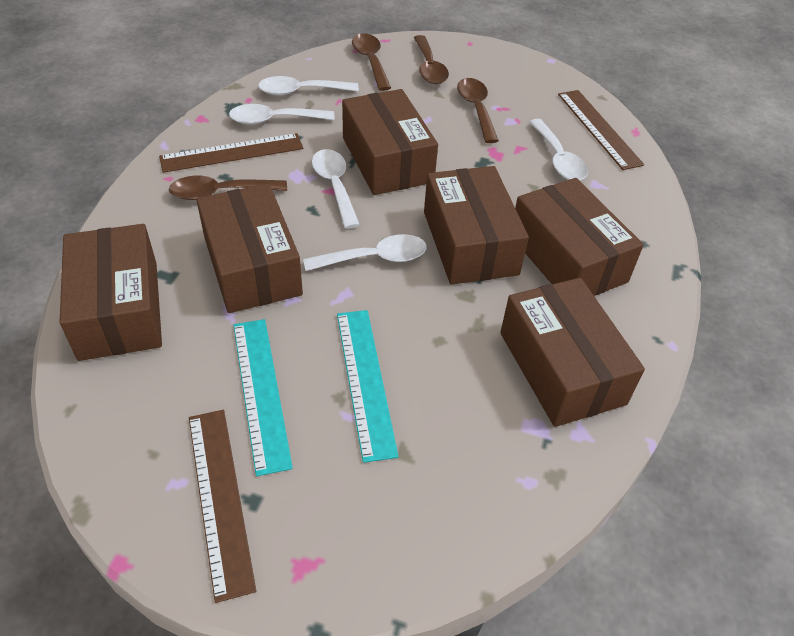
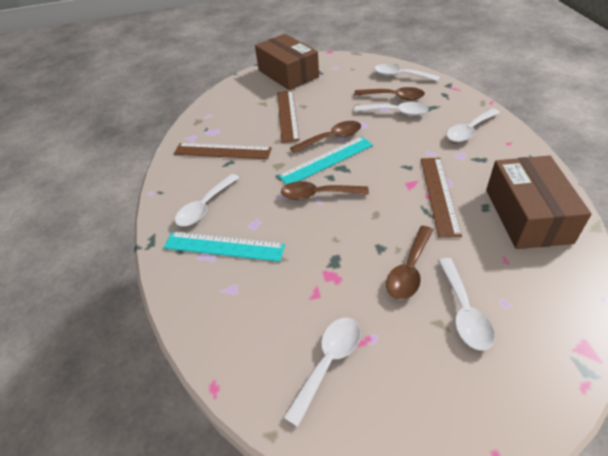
brown box: [60,224,162,361] [196,183,303,313] [342,89,438,195] [424,166,529,285] [500,278,645,427] [515,178,644,296] = 6 -> [255,34,319,90] [486,155,592,249] = 2
white spoon: [229,104,335,124] [258,76,359,95] [303,234,427,271] [312,149,360,229] [529,119,588,180] = 5 -> [175,174,239,226] [283,318,361,427] [354,102,429,116] [374,64,440,82] [438,258,495,351] [446,108,500,142] = 6

